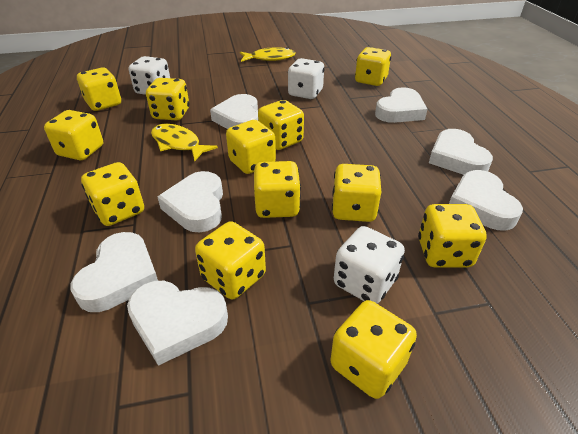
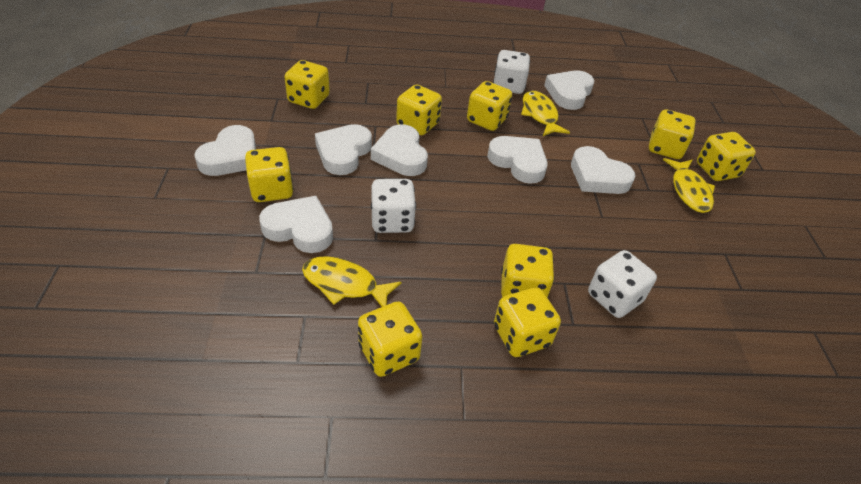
yellow dice: [44,110,103,160] [77,68,121,111] [81,162,144,226] [146,78,189,121] [195,221,266,299] [226,120,276,174] [254,161,301,218] [258,100,304,150] [331,300,417,399] [332,164,381,222] [355,47,391,86] [418,204,487,268] = 12 -> [245,147,294,202] [284,60,330,109] [358,301,423,377] [396,85,442,135] [467,81,512,131] [494,287,561,357] [501,244,555,298] [649,110,696,159] [697,132,756,181] = 9
yellow fish: [151,124,218,161] [240,47,295,62] = 2 -> [302,256,401,307] [521,91,570,136] [663,158,715,213] = 3

